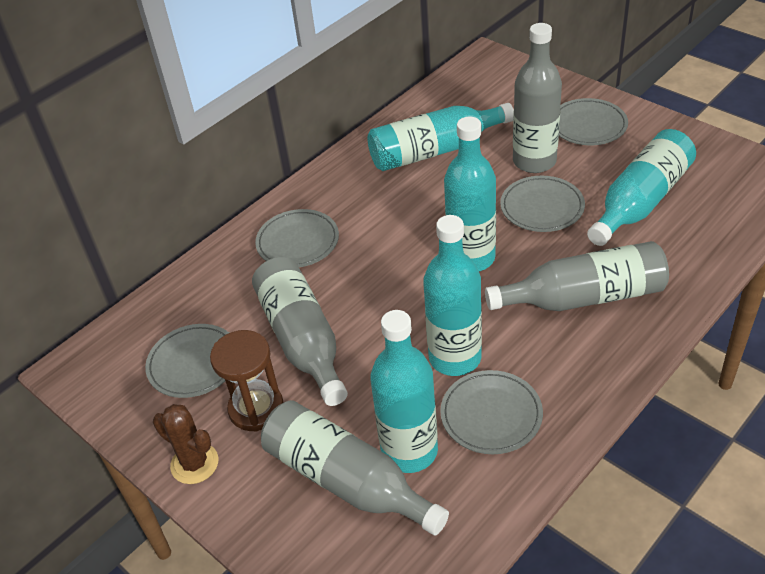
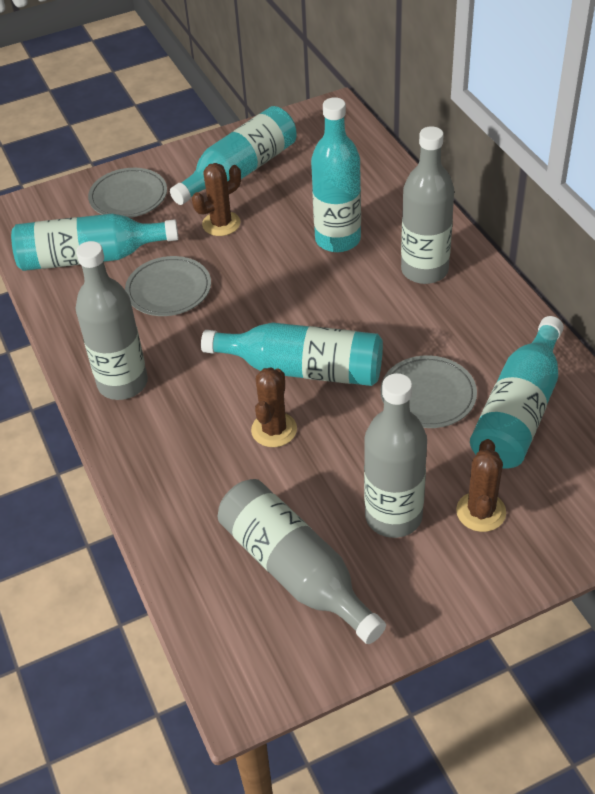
brown cactus: [153,404,219,484] = 1 -> [192,163,241,236] [251,367,297,447] [456,439,506,532] = 3
brown hourglass: [210,330,284,432] = 1 -> none = 0
grey plate: [145,324,229,398] [255,209,339,267] [440,370,543,454] [500,176,585,232] [559,98,628,145] = 5 -> [88,168,167,218] [125,256,211,316] [381,355,477,428] = 3

